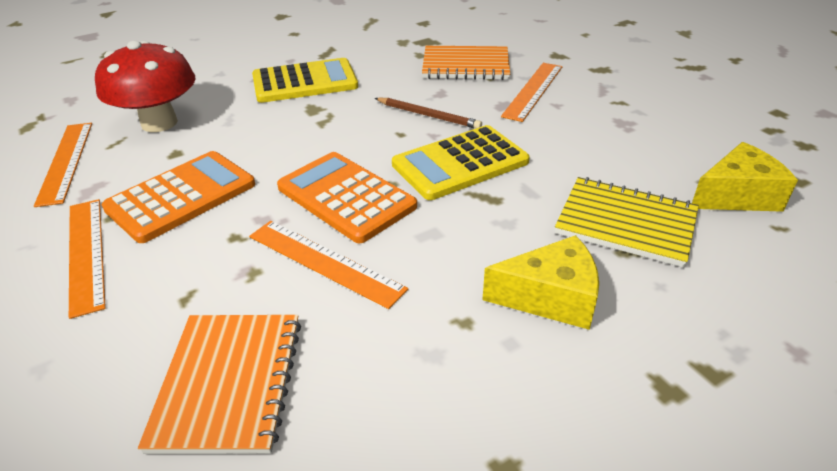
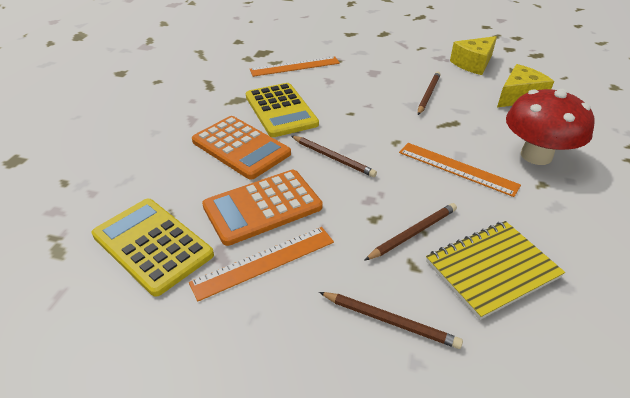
brown pencil: [375,98,482,129] = 1 -> [291,136,377,177] [319,292,463,349] [364,203,457,261] [418,72,441,115] = 4
orange notebook: [138,315,301,454] [422,46,510,80] = 2 -> none = 0
orange ruler: [34,123,92,207] [69,199,106,319] [249,221,408,309] [501,63,562,122] = 4 -> [189,227,334,301] [250,56,340,77] [399,143,521,197] = 3

